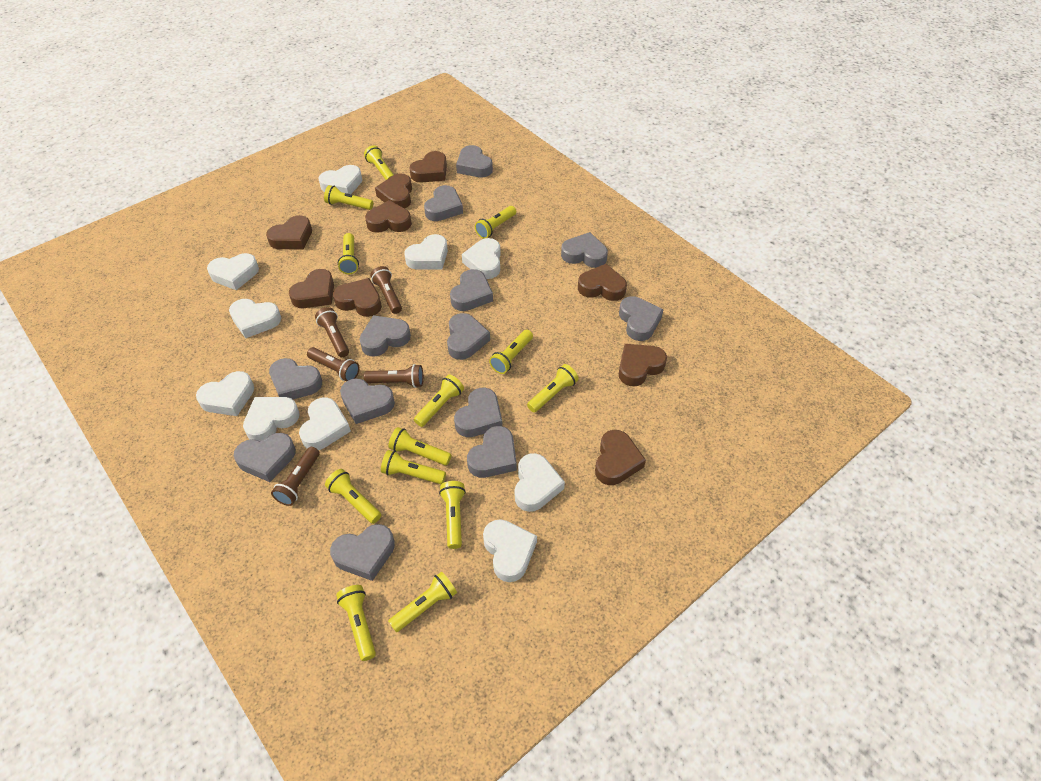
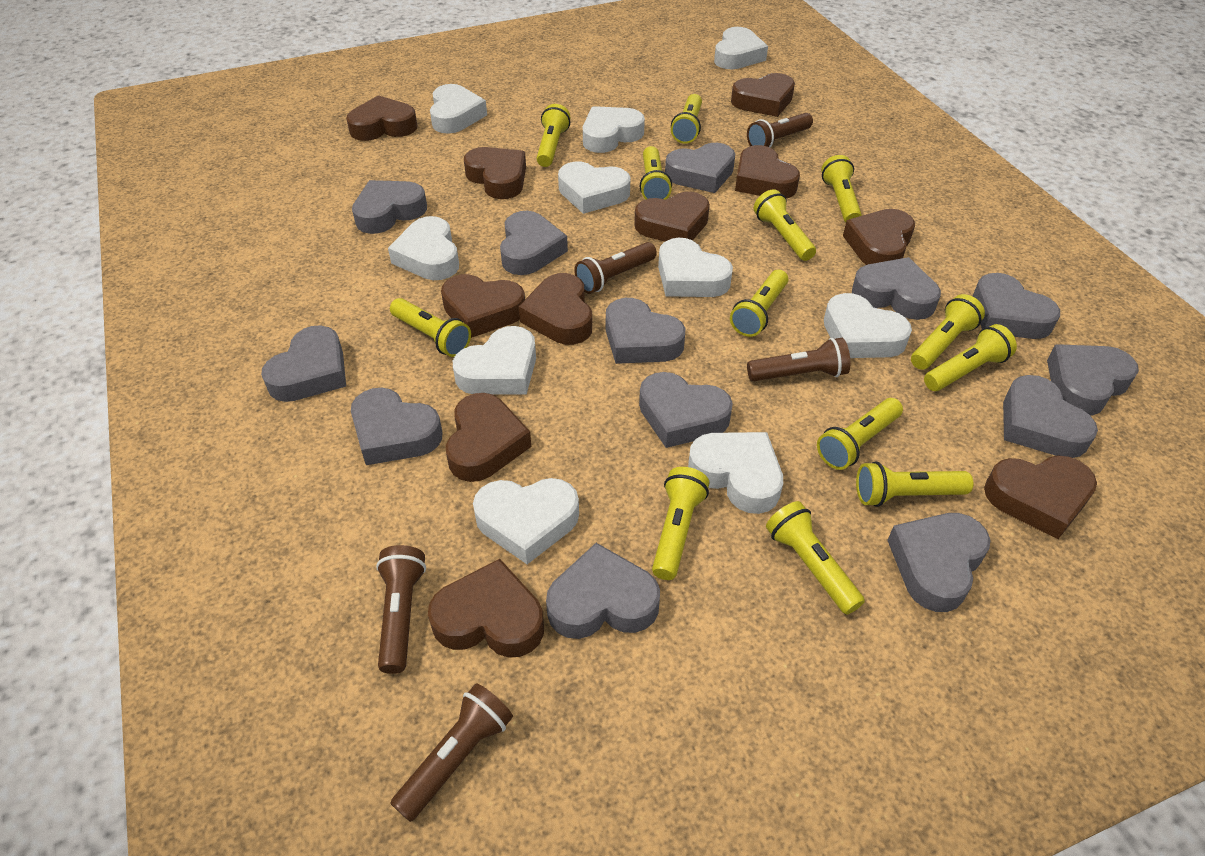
brown heart: [266,215,312,249] [289,269,334,308] [333,278,382,317] [365,200,412,233] [375,174,412,208] [409,151,447,183] [578,264,627,301] [595,430,646,485] [619,344,667,386] = 9 -> [346,95,418,141] [428,559,544,658] [441,274,525,338] [446,393,531,482] [464,147,526,199] [519,273,592,345] [634,192,710,242] [731,73,795,117] [735,145,800,198] [843,209,915,265] [984,455,1097,539] = 11

